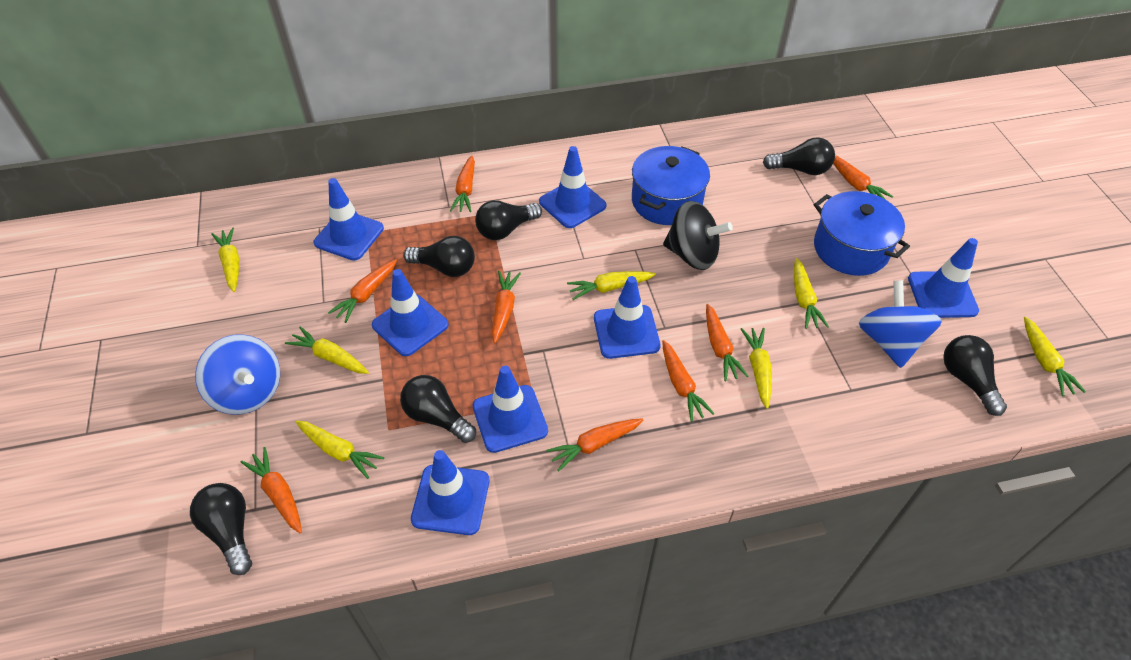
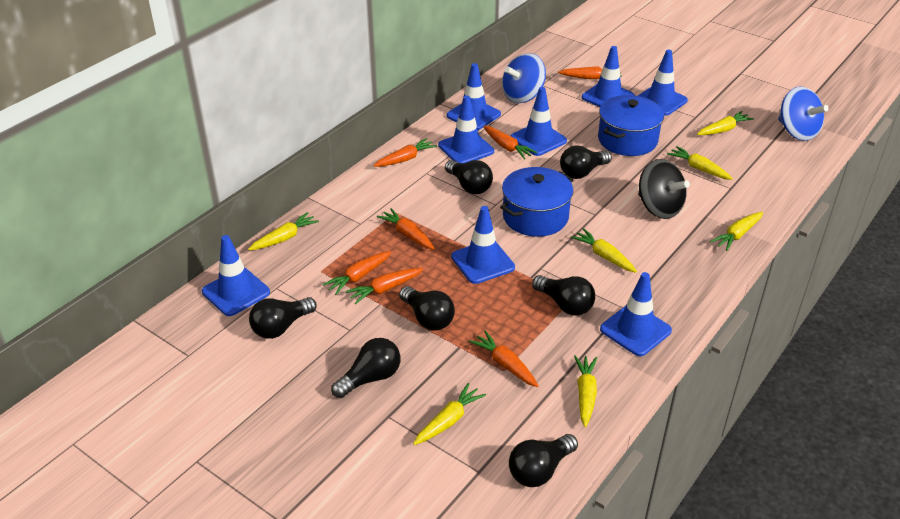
black light bulb: [190,483,252,575] [400,375,476,443] [403,236,475,277] [475,200,542,240] [763,137,835,175] [943,335,1007,416] = 6 -> [249,297,317,339] [331,338,400,398] [399,286,455,331] [445,160,493,194] [509,434,578,487] [532,275,595,315] [560,145,612,179] = 7
blue traffic cone: [314,178,384,261] [372,269,449,356] [411,450,489,535] [473,366,548,453] [539,146,606,228] [594,276,661,359] [908,238,979,318] = 7 -> [202,235,270,316] [438,96,494,164] [447,63,501,130] [451,206,515,284] [511,87,567,156] [582,46,634,107] [600,272,672,356] [638,50,688,116] = 8
orange carrot: [241,447,302,533] [328,259,397,323] [450,155,475,212] [492,271,521,343] [546,418,643,471] [662,340,715,422] [706,304,748,381] [833,155,893,200] = 8 -> [323,251,391,295] [346,268,423,304] [373,138,437,167] [377,208,435,250] [469,331,539,387] [483,126,537,160] [558,66,622,79] = 7

